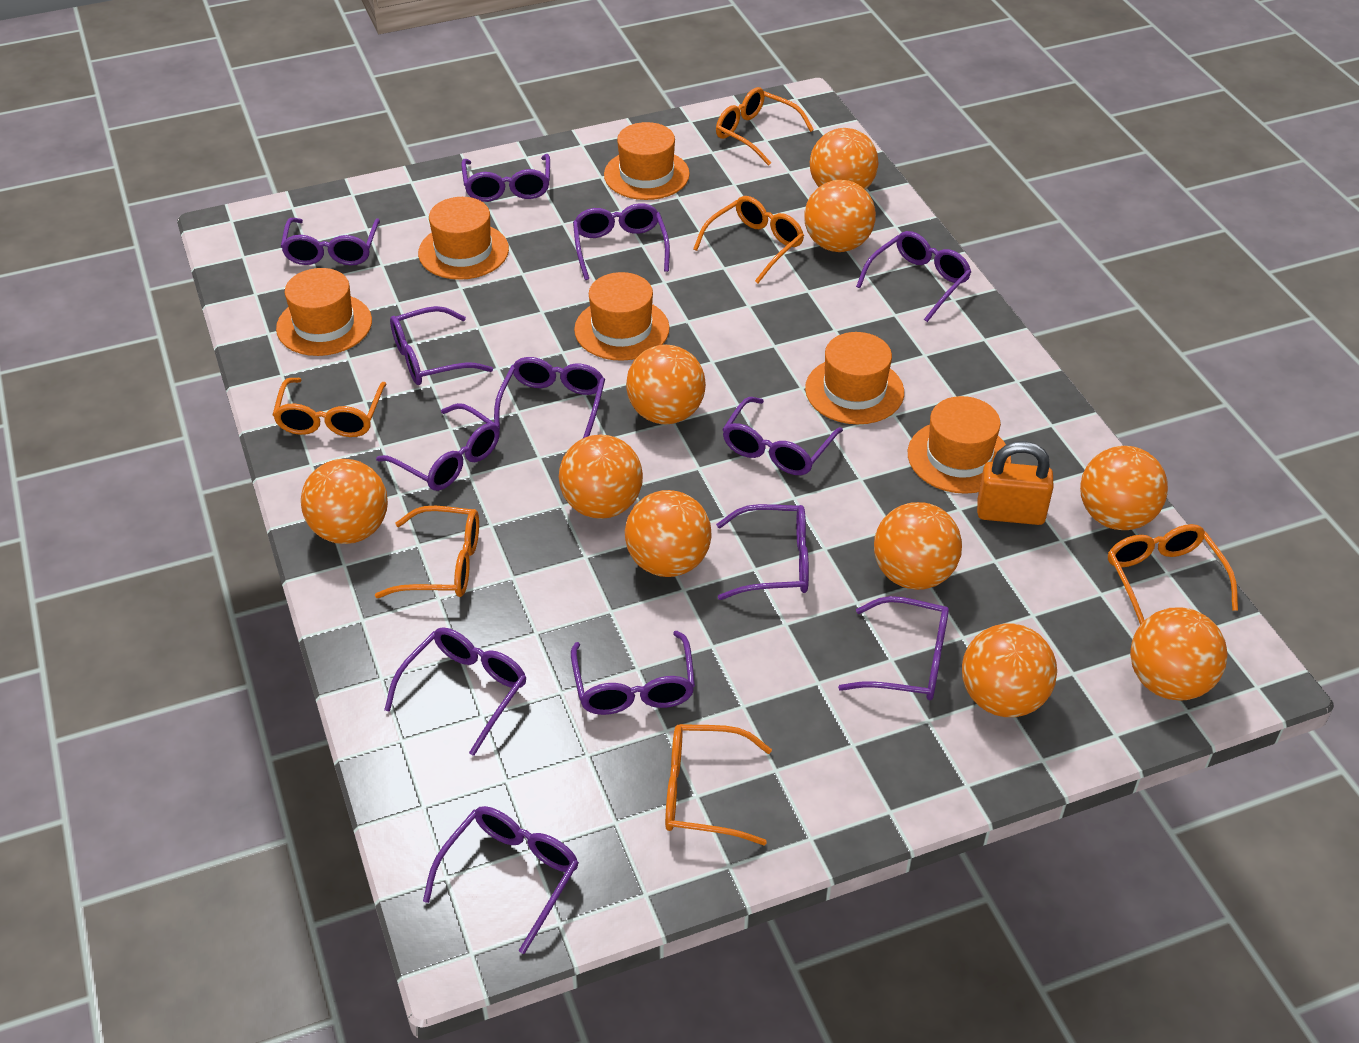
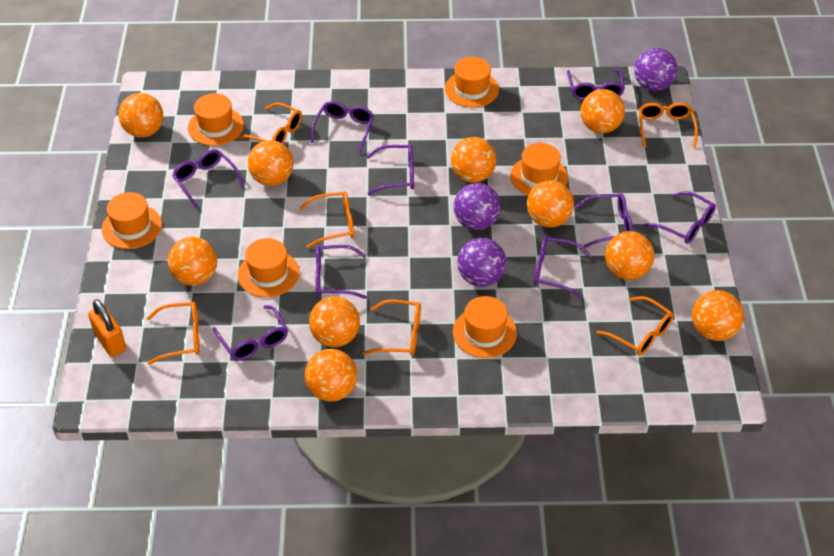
purple ball: none = 0 -> [454,183,501,230] [457,238,506,287] [634,48,678,91] = 3
purple glasses: [281,218,380,265] [376,403,500,491] [384,627,527,756] [390,306,493,385] [423,806,579,954] [461,154,550,202] [494,357,605,438] [571,631,695,715] [573,203,670,280] [716,504,809,600] [722,397,843,475] [838,596,949,700] [856,231,971,322] = 13 -> [172,149,244,210] [213,305,288,360] [311,101,374,153] [316,245,367,299] [366,144,414,195] [534,237,591,298] [567,69,625,100] [574,193,633,248] [645,191,716,244] = 9

